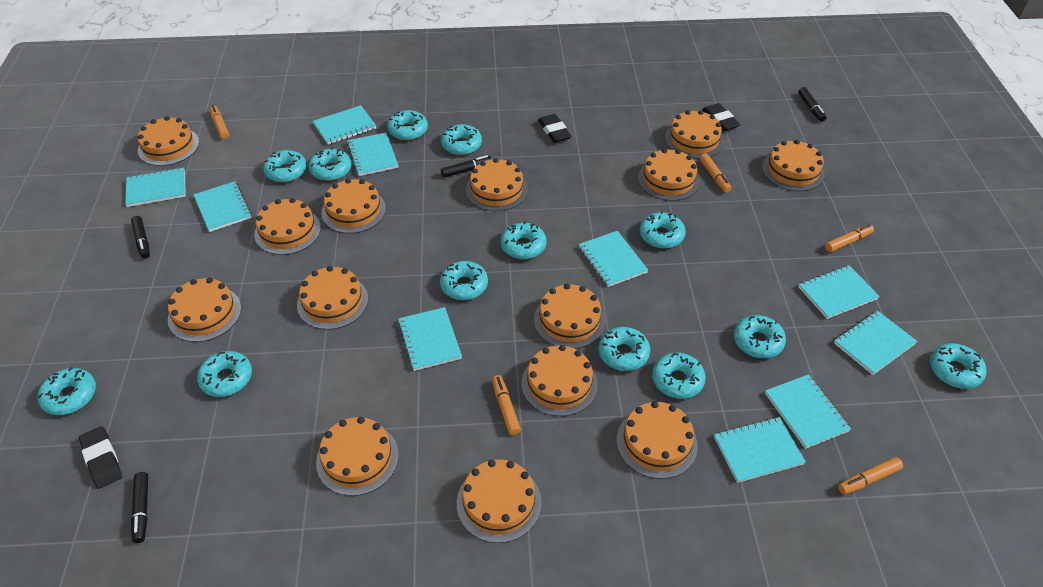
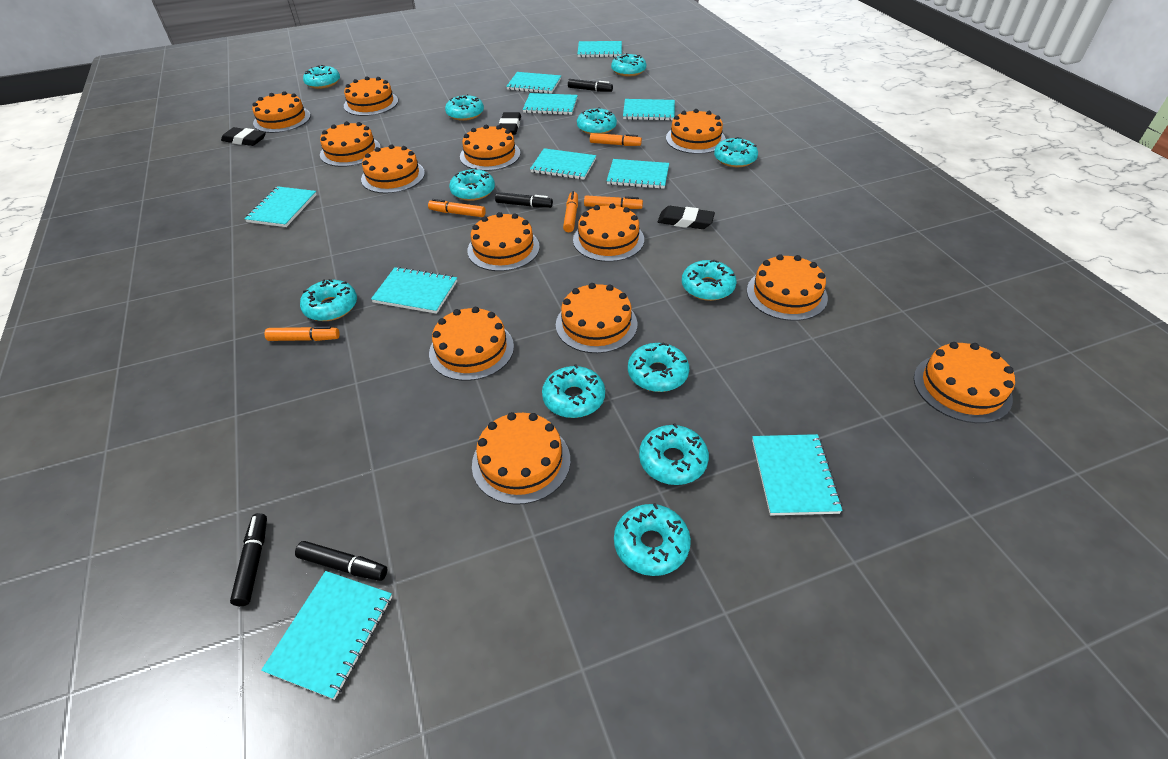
orange cake: [138,116,199,166] [168,278,241,342] [254,198,321,255] [297,266,368,330] [316,417,399,496] [321,179,386,233] [457,459,542,543] [466,158,528,211] [521,345,598,416] [534,284,605,349] [617,401,698,479] [638,148,700,201] [665,110,724,159] [762,140,825,191] = 14 -> [252,91,311,133] [320,121,381,167] [344,76,398,116] [361,144,425,194] [429,307,514,381] [460,125,520,171] [467,212,540,271] [472,412,571,505] [556,283,637,353] [573,203,644,262] [666,109,726,154] [747,254,828,321] [914,342,1015,423] = 13
turquoise donut: [38,367,96,415] [197,351,252,397] [263,150,307,182] [309,147,352,181] [387,110,428,140] [440,261,488,300] [441,124,482,155] [501,221,547,259] [599,327,650,371] [640,211,686,248] [652,353,706,399] [734,315,786,358] [930,343,986,389] = 13 -> [300,279,357,321] [303,65,340,89] [445,94,484,121] [449,168,495,201] [542,364,605,418] [577,107,617,134] [611,53,646,77] [614,503,691,576] [628,342,689,392] [639,423,709,485] [682,260,736,301] [714,137,758,167] = 12

